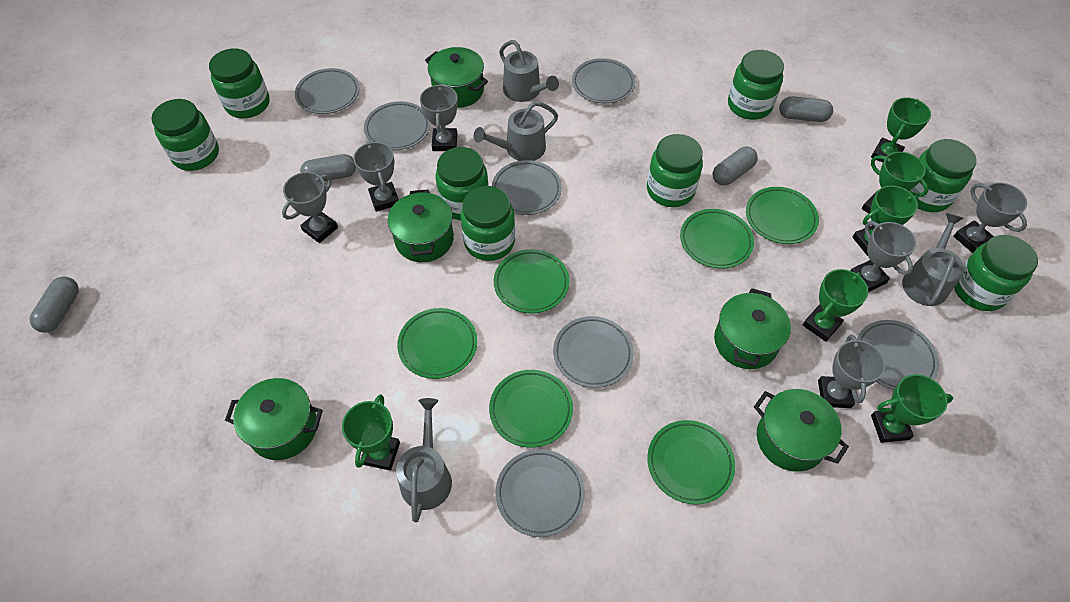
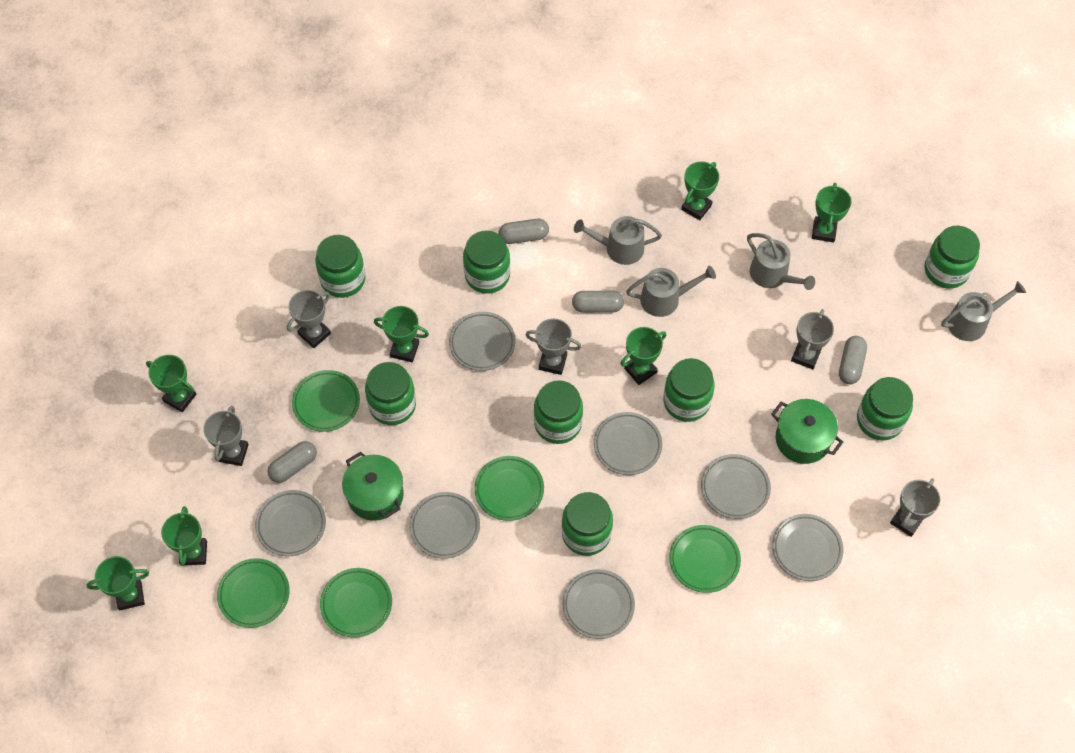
green plate: [397,308,477,379] [489,370,573,448] [494,249,570,313] [647,420,735,505] [680,209,754,269] [746,187,819,244] = 6 -> [217,558,290,628] [292,370,360,432] [320,568,392,638] [474,456,544,521] [669,525,741,593] = 5
green pot: [225,378,323,460] [388,190,454,262] [425,47,488,108] [714,288,791,369] [754,389,849,472] = 5 -> [342,452,404,521] [771,399,843,464] = 2
green trophy: [342,394,400,471] [803,269,868,342] [853,186,919,256] [862,152,929,213] [871,98,931,163] [871,374,953,443] = 6 -> [86,556,149,611] [146,355,196,412] [161,506,207,566] [374,306,429,362] [620,327,666,385] [681,161,719,220] [812,183,851,242] = 7
grey trophy: [282,172,338,243] [353,141,399,212] [420,84,458,151] [818,334,885,408] [851,221,916,292] [953,182,1027,253] = 6 -> [203,406,249,466] [287,290,331,348] [526,318,582,375] [791,309,834,369] [890,479,940,537] = 5

